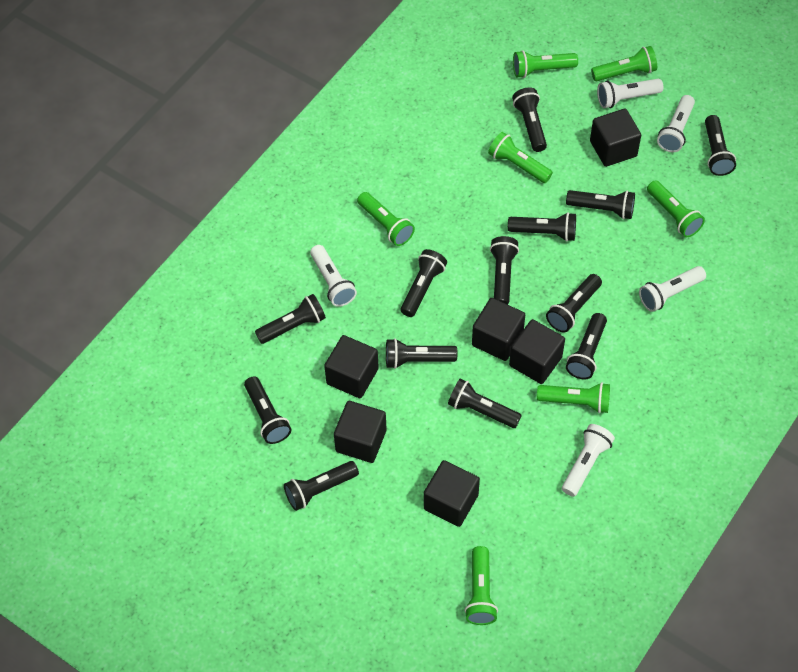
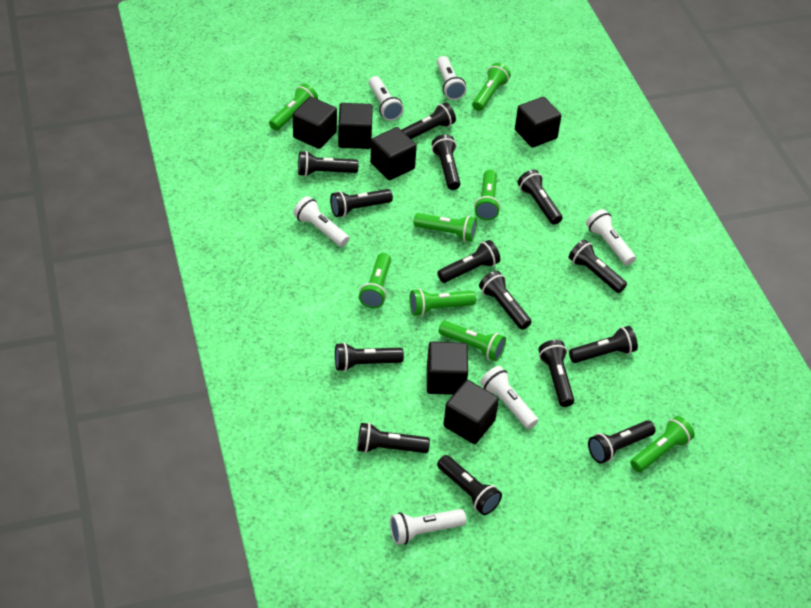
black flashlight: [244,376,292,444] [255,294,326,344] [284,461,359,511] [386,338,458,369] [400,249,447,317] [448,379,522,428] [490,236,519,305] [508,212,576,242] [512,87,547,152] [546,274,602,333] [566,190,635,219] [566,313,607,379] [705,115,736,176] = 13 -> [298,151,358,177] [330,189,393,217] [335,342,404,372] [357,423,430,453] [401,102,456,139] [432,134,460,190] [437,240,500,283] [437,455,502,515] [479,271,531,330] [518,170,562,225] [538,340,574,407] [569,239,627,293] [569,326,638,363] [588,420,656,464] = 14
green flashlight: [357,192,415,246] [465,546,498,625] [488,132,553,183] [513,50,578,78] [537,382,610,413] [591,46,657,81] [647,180,705,237] = 7 -> [269,84,318,131] [359,253,391,308] [409,289,476,316] [413,213,477,242] [439,321,506,361] [472,63,511,111] [474,170,500,220] [630,416,695,472] = 8
white flashlight: [310,245,357,307] [562,424,615,497] [597,79,663,108] [639,266,706,312] [657,95,695,152] = 5 -> [293,196,349,247] [369,76,404,121] [390,509,466,545] [437,56,467,100] [480,366,538,429] [586,209,636,265] = 6

